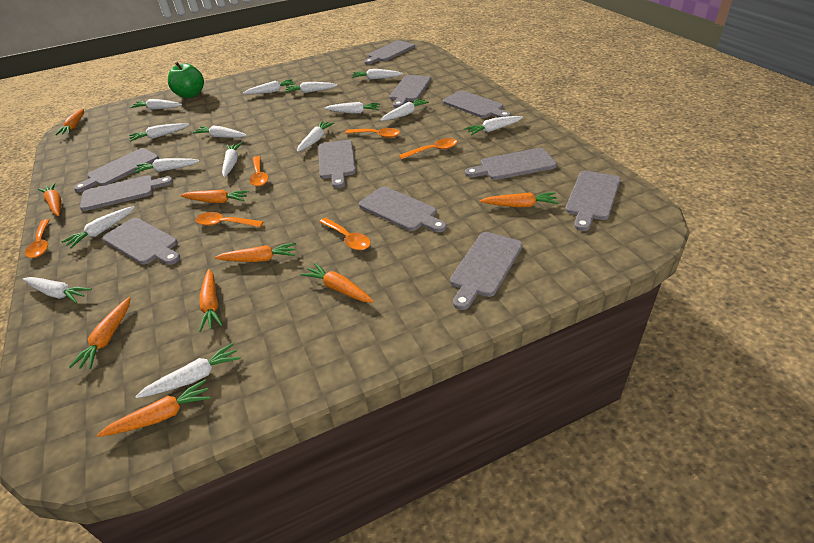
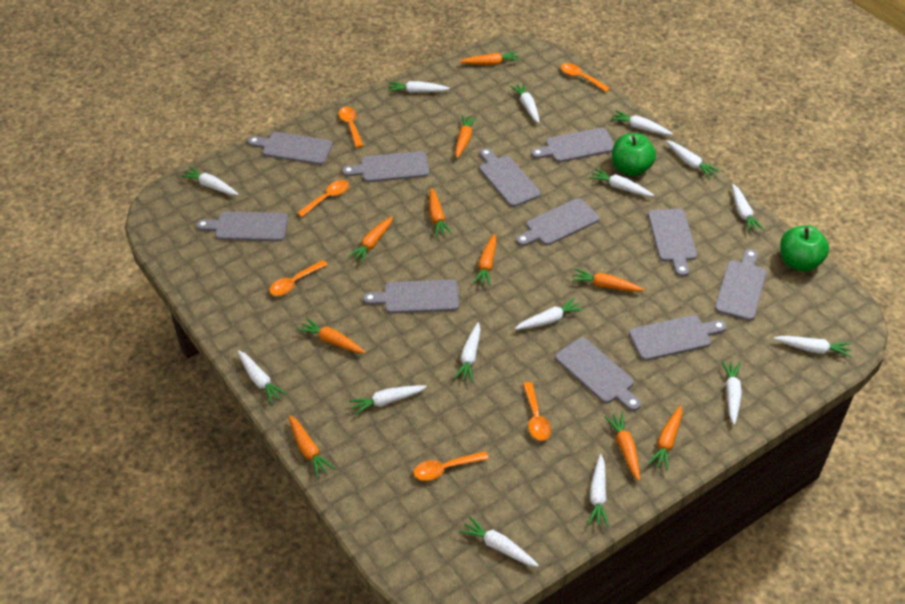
green apple: [168,62,204,98] = 1 -> [612,133,656,176] [780,225,829,271] = 2
orange carrot: [38,183,61,216] [55,109,84,135] [69,297,130,369] [97,380,211,437] [180,190,249,203] [199,269,223,332] [214,243,296,262] [301,263,374,303] [480,192,559,207] = 9 -> [289,415,335,478] [297,318,366,353] [348,216,393,263] [429,188,452,237] [455,115,477,158] [459,51,520,65] [473,234,497,286] [572,268,644,292] [604,412,640,481] [648,405,682,470] = 10

